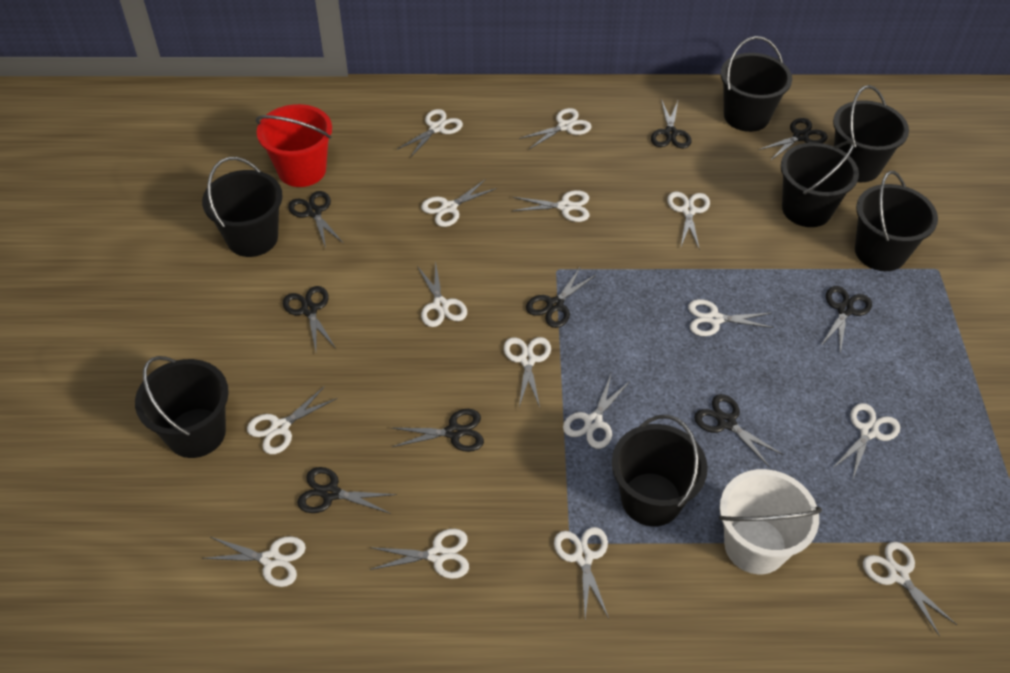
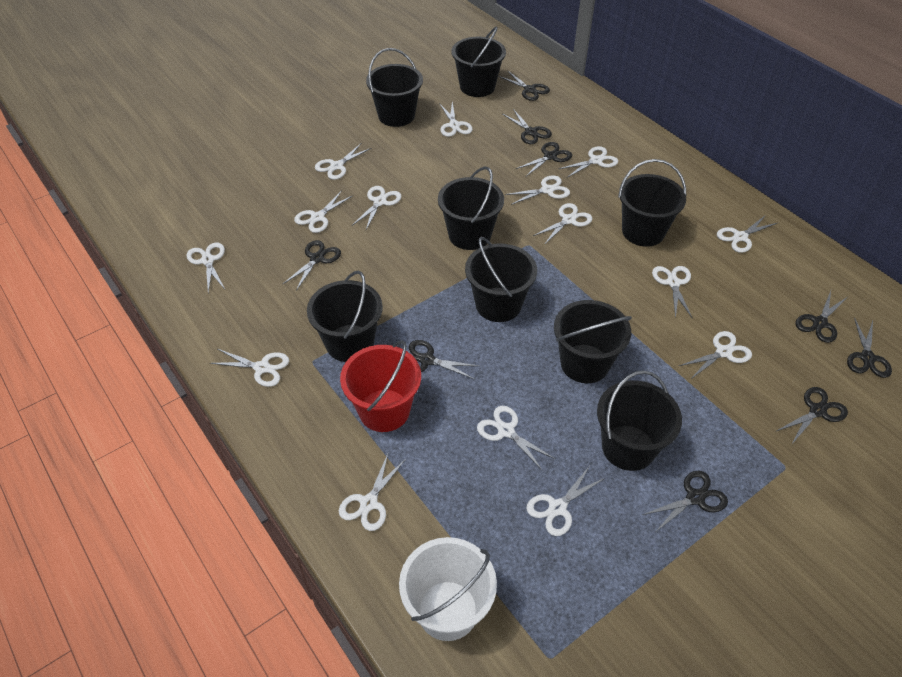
black bucket: [135,356,229,458] [202,157,283,257] [612,415,708,526] [720,36,792,132] [781,141,859,227] [833,85,909,182] [855,171,938,271] = 7 -> [307,271,383,362] [366,48,423,127] [438,166,504,250] [452,26,506,97] [465,237,537,322] [554,300,632,383] [597,370,682,471] [618,159,686,247] = 8

